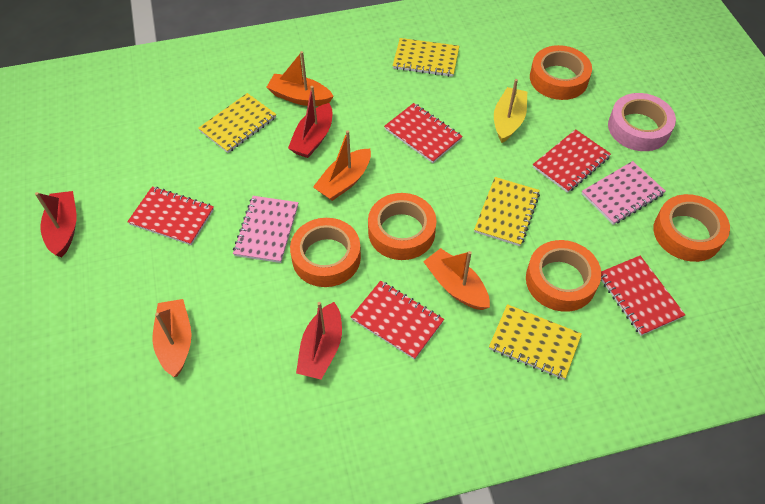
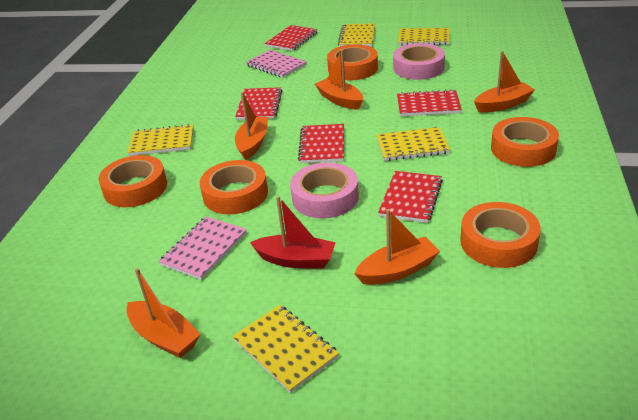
orange boat: [152,299,192,377] [266,51,334,106] [313,130,371,201] [423,248,490,310] = 4 -> [127,268,201,358] [235,92,268,160] [315,49,363,110] [354,209,440,285] [474,51,535,113] = 5
pink tape: [608,93,676,151] = 1 -> [290,162,359,218] [393,43,445,80] = 2
red boat: [35,191,76,257] [288,86,332,158] [296,302,342,380] = 3 -> [250,196,336,269] = 1
yellow boat: [494,79,527,143] = 1 -> none = 0
yellow notebook: [198,93,276,153] [393,38,459,77] [474,177,540,246] [489,304,582,379] = 4 -> [128,124,194,156] [232,305,339,393] [338,23,375,47] [376,127,450,161] [398,28,450,45] = 5

